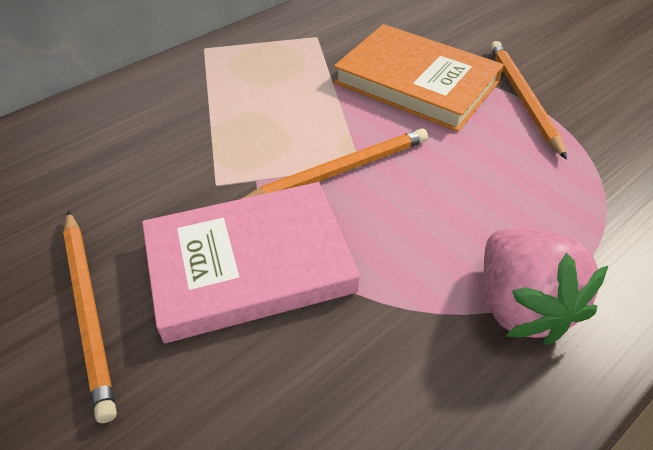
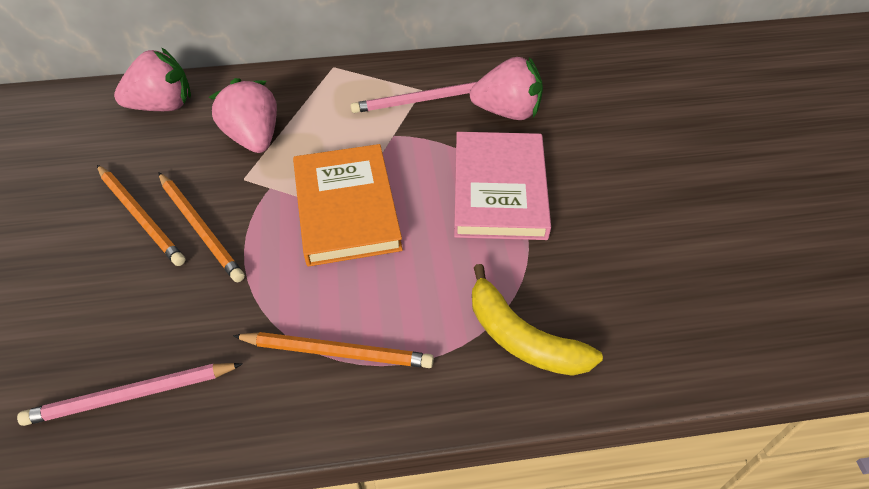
pink pencil: none = 0 -> [17,363,242,426] [351,82,477,113] = 2
pink strawberry: [484,228,609,345] = 1 -> [114,48,191,111] [209,78,277,153] [470,57,543,120] = 3
yellow banana: none = 0 -> [472,264,603,376] = 1

